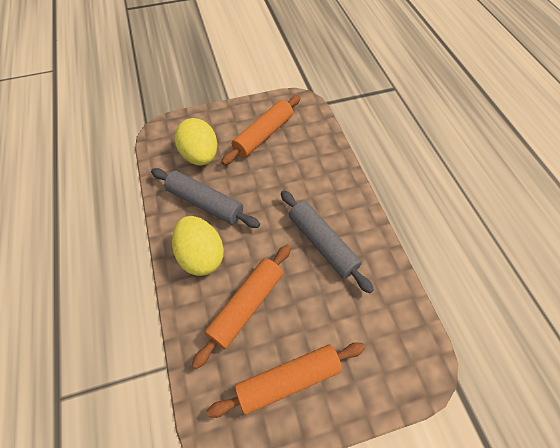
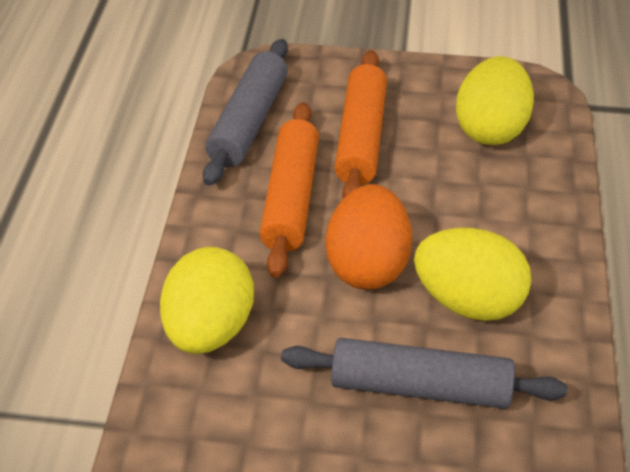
orange egg: none = 0 -> [326,184,412,290] = 1
orange rolling pin: [192,245,291,369] [207,342,365,418] [221,95,301,165] = 3 -> [260,102,319,278] [334,50,387,199] = 2
yellow egg: [172,216,224,276] [175,118,217,165] = 2 -> [160,247,254,354] [414,228,531,321] [456,56,534,145] = 3

